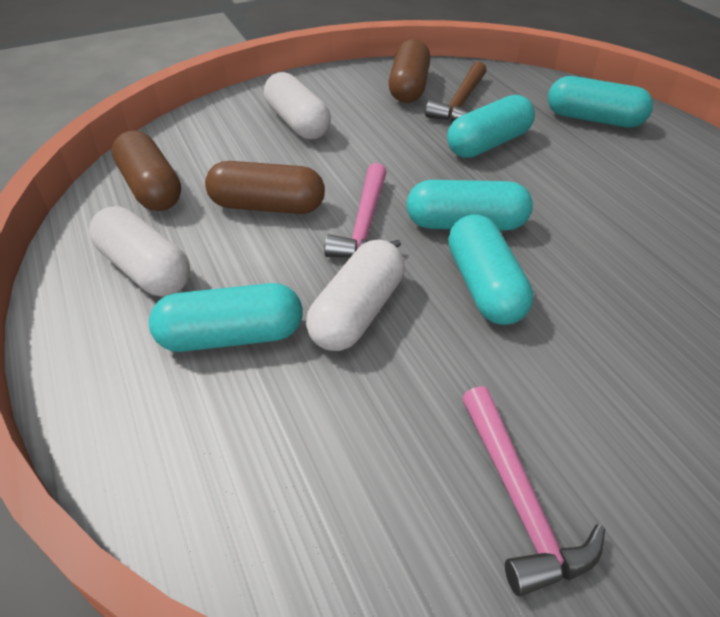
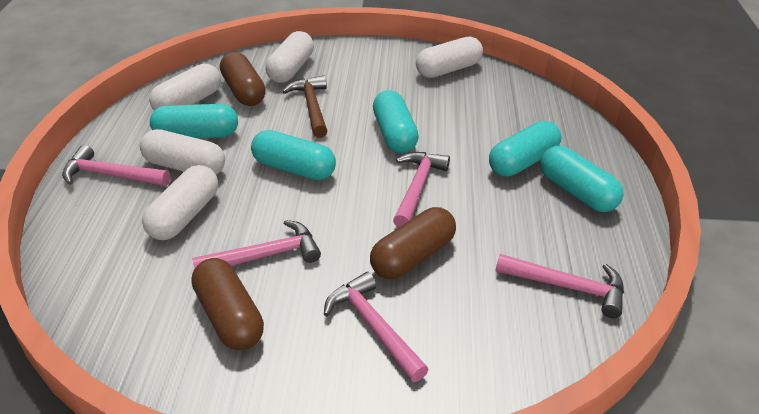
pink hammer: [324,163,401,257] [462,386,605,597] = 2 -> [62,145,170,186] [192,220,321,269] [324,272,429,382] [393,152,450,227] [495,254,624,318] = 5
white capsule: [89,206,190,296] [264,72,331,139] [306,239,405,351] = 3 -> [140,129,225,175] [142,165,218,240] [149,64,221,111] [265,31,314,83] [416,36,483,78] = 5

